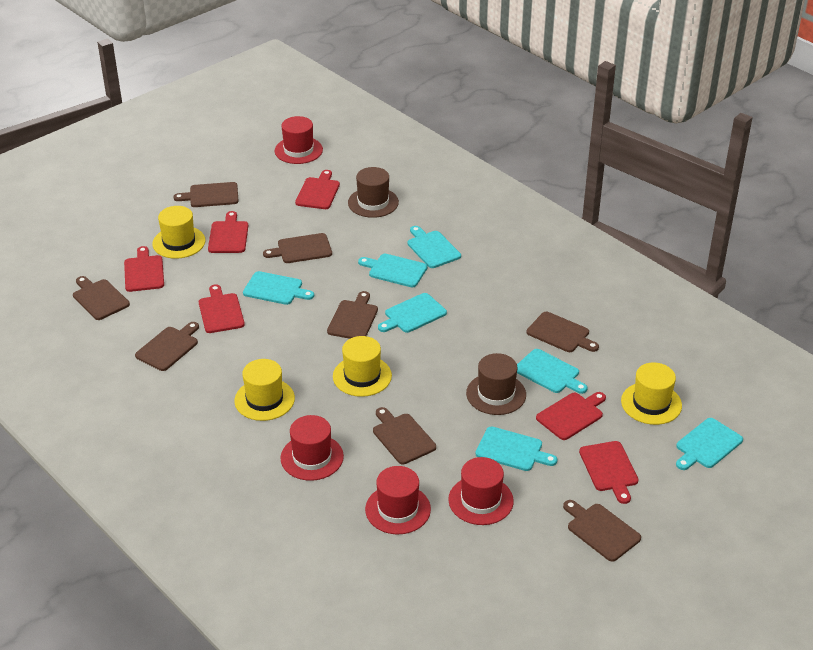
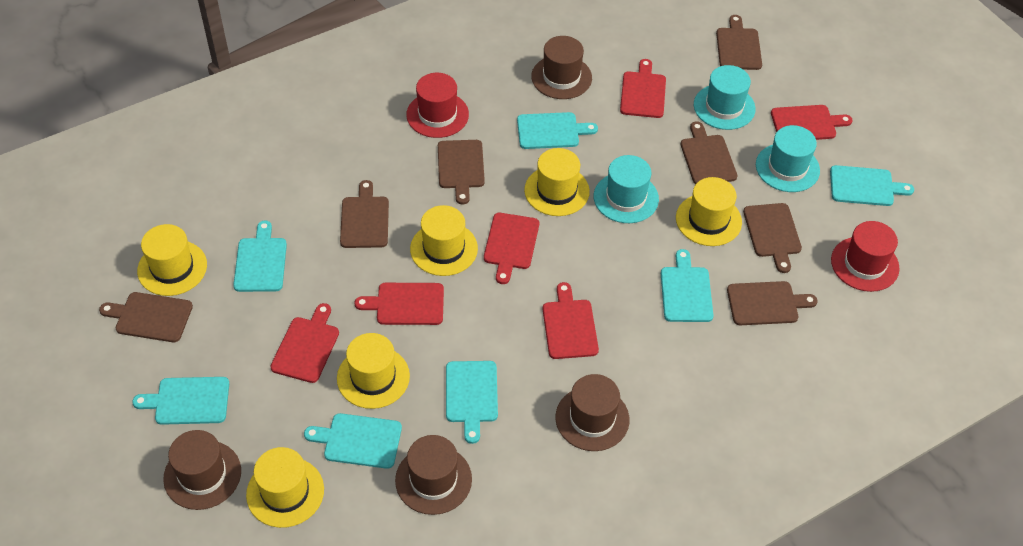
brown cutting board: [73,276,130,320] [135,322,199,371] [173,182,239,207] [263,233,332,263] [327,291,378,339] [373,407,436,464] [526,312,599,352] [563,500,641,562] = 8 -> [99,292,193,342] [340,180,389,248] [438,140,485,205] [681,122,737,184] [716,15,762,70] [727,281,818,325] [743,203,802,273] = 7
brown hat: [348,167,399,218] [466,353,526,415] = 2 -> [163,430,241,510] [395,435,472,515] [531,36,592,99] [555,374,629,451] = 4
red hat: [275,116,323,164] [280,415,344,481] [365,466,431,534] [448,457,514,525] = 4 -> [406,73,469,138] [831,221,899,292] = 2
turquoise hat: none = 0 -> [594,155,659,223] [694,65,756,130] [756,125,820,192] = 3
yellow hat: [152,206,205,259] [234,359,295,421] [333,336,392,397] [621,363,682,425] = 4 -> [137,224,207,296] [246,447,324,528] [337,333,410,409] [410,205,478,276] [524,148,590,216] [676,177,742,246] = 6

